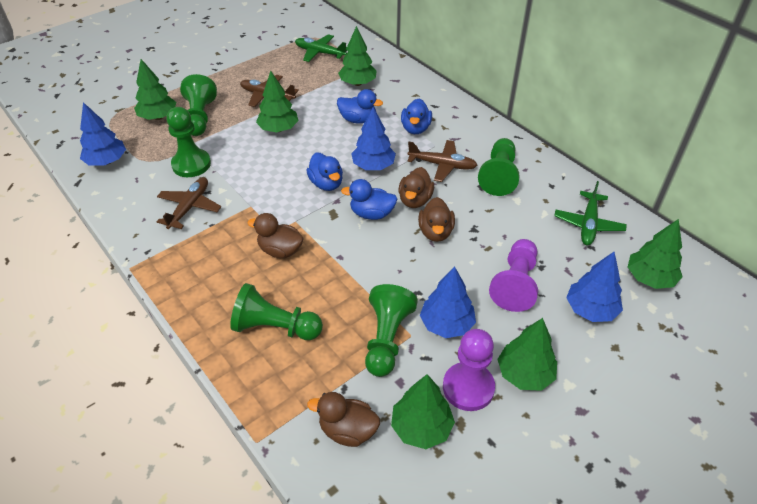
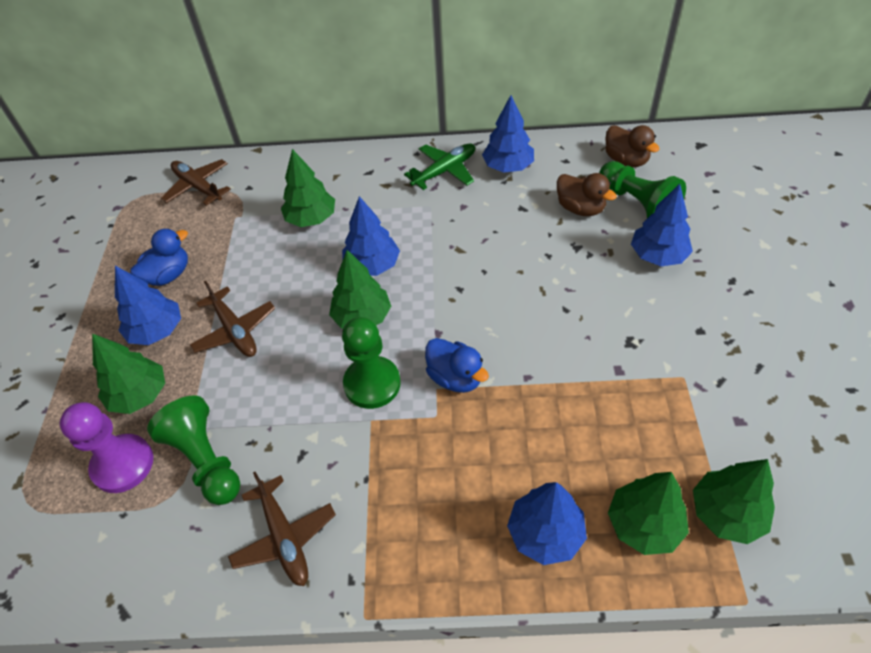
blue duck: [306,152,343,191] [337,89,383,124] [341,179,397,220] [401,99,432,134] = 4 -> [130,229,188,286] [425,338,489,393] = 2
blue tree: [80,102,126,166] [351,107,396,170] [420,266,476,338] [566,252,623,322] = 4 -> [115,266,181,345] [342,196,400,276] [482,95,534,173] [507,482,587,565] [631,184,693,266] = 5
brown duck: [247,213,304,258] [307,392,380,447] [398,167,434,208] [418,197,455,242] = 4 -> [557,173,617,216] [605,125,659,167] = 2
green pawn: [167,107,211,177] [180,74,217,136] [230,283,323,340] [365,284,418,377] [478,138,519,196] = 5 -> [147,396,240,505] [342,317,401,409] [599,161,686,218] = 3
green plane: [295,34,347,62] [554,181,627,245] = 2 -> [404,144,475,190] = 1
green tree: [134,59,176,120] [256,71,298,132] [338,26,377,86] [391,374,455,449] [497,318,557,391] [628,219,683,289] = 6 -> [92,333,165,414] [281,149,335,227] [329,250,391,329] [608,472,689,555] [693,459,775,544] = 5
purple pawn: [443,329,495,411] [489,239,538,312] = 2 -> [60,402,153,493] = 1

